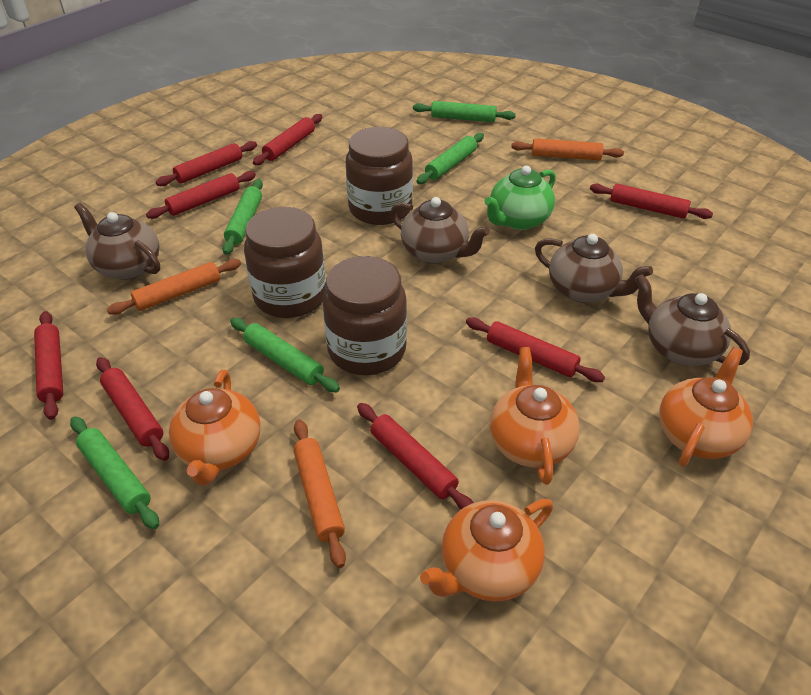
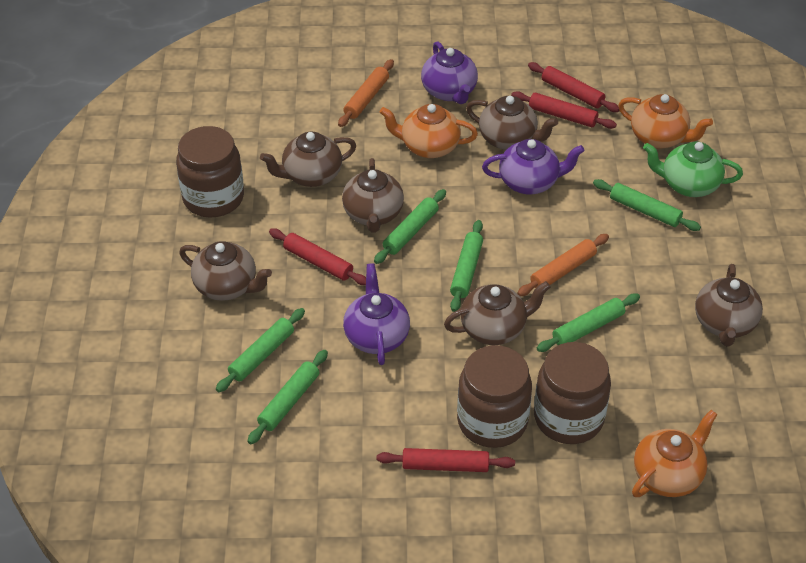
brown teapot: [74,203,160,280] [390,197,490,264] [535,234,653,303] [635,274,750,366] = 4 -> [179,241,272,301] [260,132,357,187] [342,158,404,232] [444,281,550,345] [466,96,558,150] [695,264,763,347] = 6
green rolling pin: [70,417,159,529] [222,179,263,255] [230,318,340,392] [413,101,516,122] [416,133,484,184] = 5 -> [216,308,305,392] [248,350,328,444] [374,189,446,264] [450,220,483,312] [537,294,640,352] [593,179,701,231] = 6
orange rolling pin: [107,259,241,315] [293,419,346,568] [511,138,624,160] = 3 -> [338,59,394,127] [517,234,609,296] = 2
orange teapot: [169,370,261,486] [420,499,553,602] [490,347,580,485] [659,347,753,466] = 4 -> [380,104,478,158] [618,94,713,148] [632,410,718,497] = 3
purple teapot: none = 0 -> [343,263,410,365] [421,41,478,104] [482,139,585,195] = 3
red rolling pin: [34,311,63,420] [96,357,169,461] [146,171,256,219] [156,141,257,186] [253,114,322,165] [357,403,474,510] [466,318,605,382] [590,184,713,219] = 8 -> [269,228,366,285] [377,448,515,472] [511,91,617,129] [528,62,619,112] = 4

